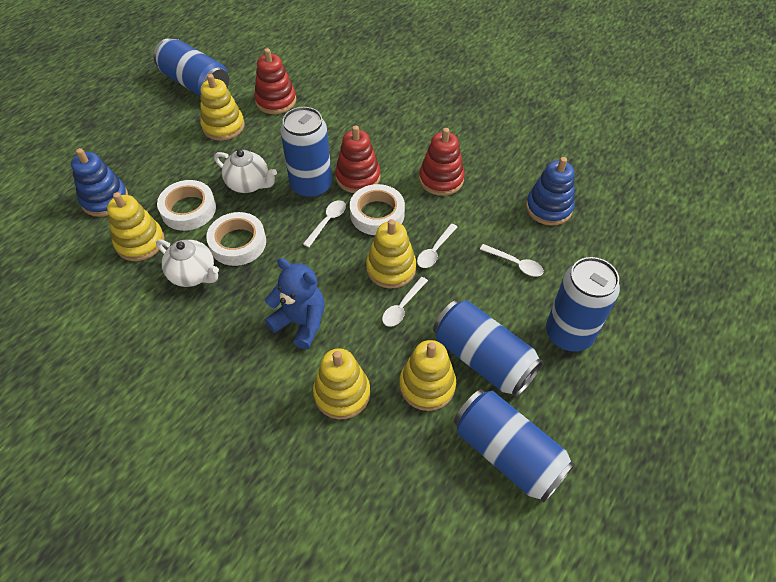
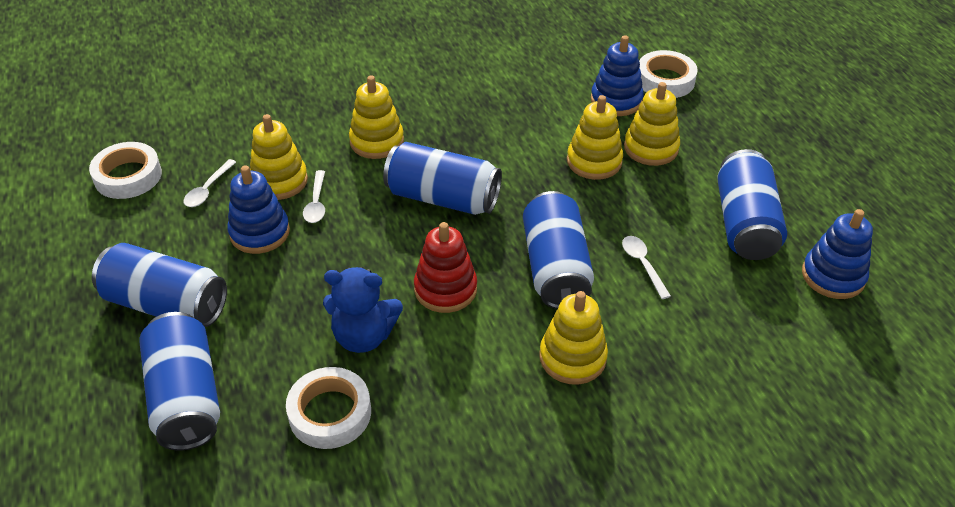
blue stacking toy: [71,148,128,217] [526,157,575,225] = 2 -> [227,165,290,254] [591,35,644,116] [802,209,873,299] = 3
red stacking toy: [254,48,296,114] [335,125,381,193] [419,128,465,196] = 3 -> [414,222,477,313] = 1
white spoon: [303,200,346,247] [382,277,428,327] [417,223,457,268] [480,244,544,277] = 4 -> [184,159,236,207] [303,170,325,223] [622,236,671,299] = 3
white teapot: [156,239,219,287] [214,150,277,193] = 2 -> none = 0

